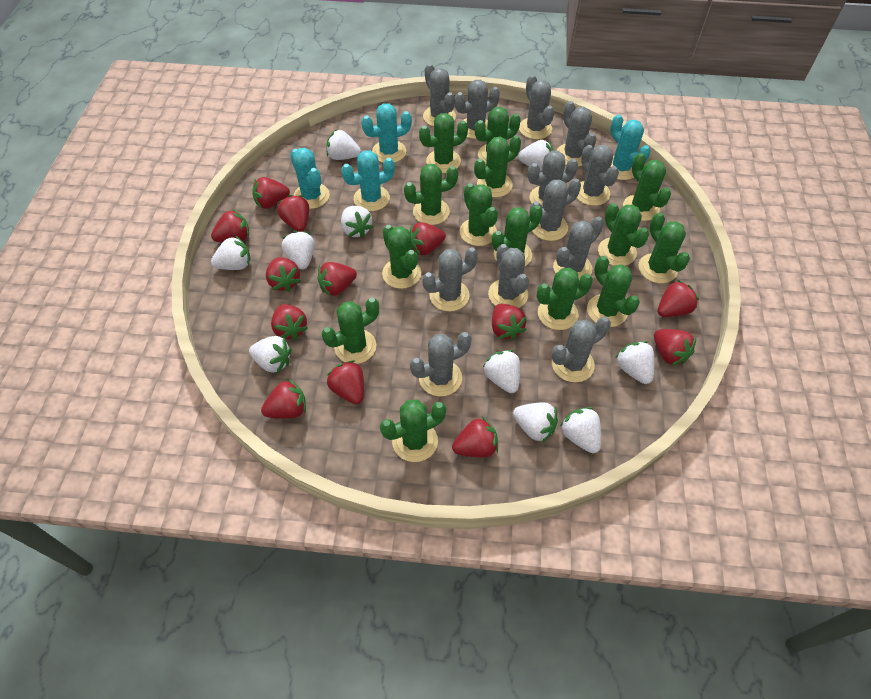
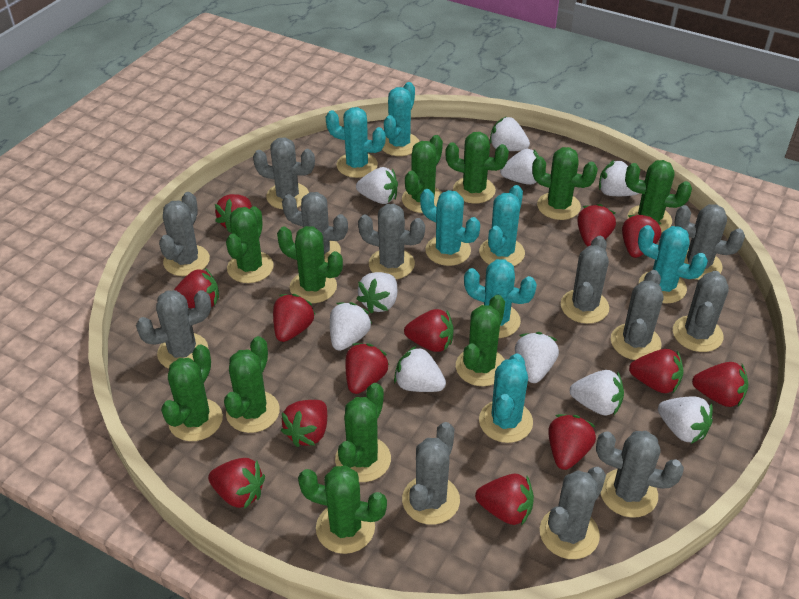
green cactus: [321,298,379,364] [380,399,446,462] [382,225,421,289] [404,164,458,225] [419,113,468,173] [460,183,498,246] [474,135,521,198] [475,107,521,163] [492,205,543,266] [537,268,593,330] [587,256,640,327] [598,203,649,266] [623,153,671,221] [638,212,690,283] = 14 -> [161,345,223,441] [224,336,280,433] [226,206,274,283] [277,226,343,303] [298,465,387,554] [335,383,391,482] [402,135,443,213] [445,132,509,204] [456,295,505,386] [532,147,598,220] [625,160,692,233] = 11
turquoise cactus: [290,148,330,209] [341,150,395,211] [361,103,412,163] [610,115,650,180] = 4 -> [326,107,386,178] [382,82,420,156] [420,189,480,266] [464,259,537,338] [479,185,525,266] [479,354,533,443] [638,225,708,303] = 7

